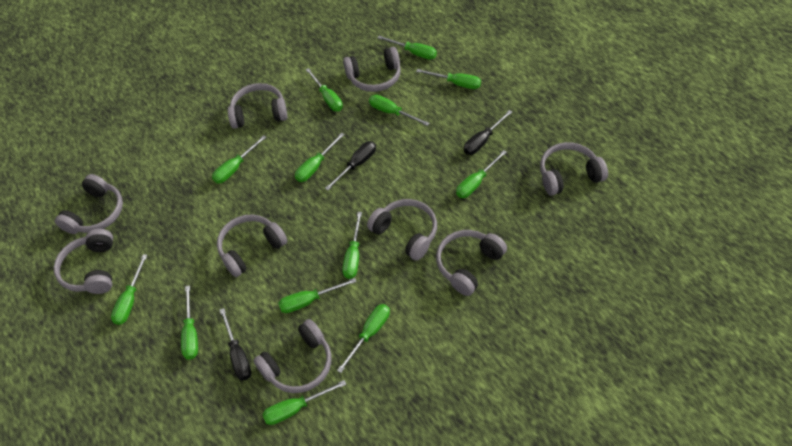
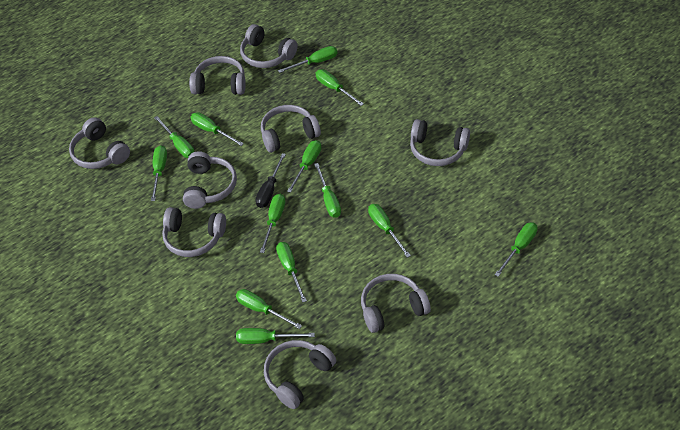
black screwdriver: [220,308,252,381] [325,141,376,190] [464,110,512,155] = 3 -> [256,153,286,208] = 1

